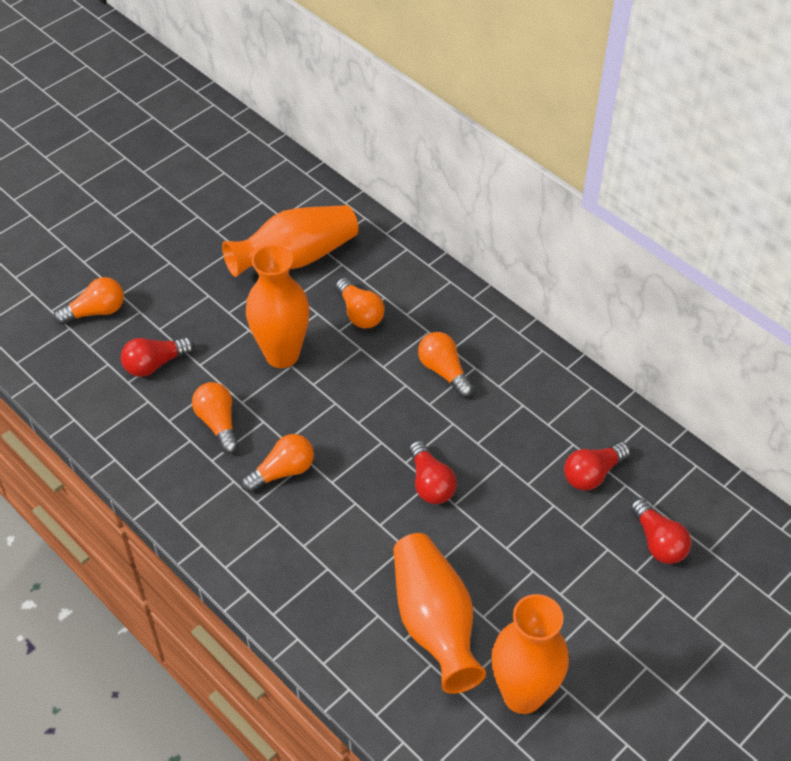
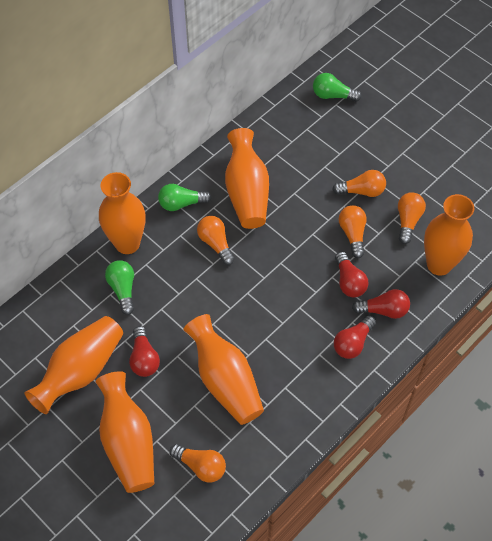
green light bulb: none = 0 -> [105,260,134,315] [158,184,212,211] [313,73,362,102] = 3
orange vase: [222,205,358,277] [246,244,310,368] [393,533,486,694] [491,594,569,714] = 4 -> [24,316,123,414] [96,371,154,493] [99,172,146,254] [184,314,264,425] [225,128,269,229] [424,194,474,276] = 6

